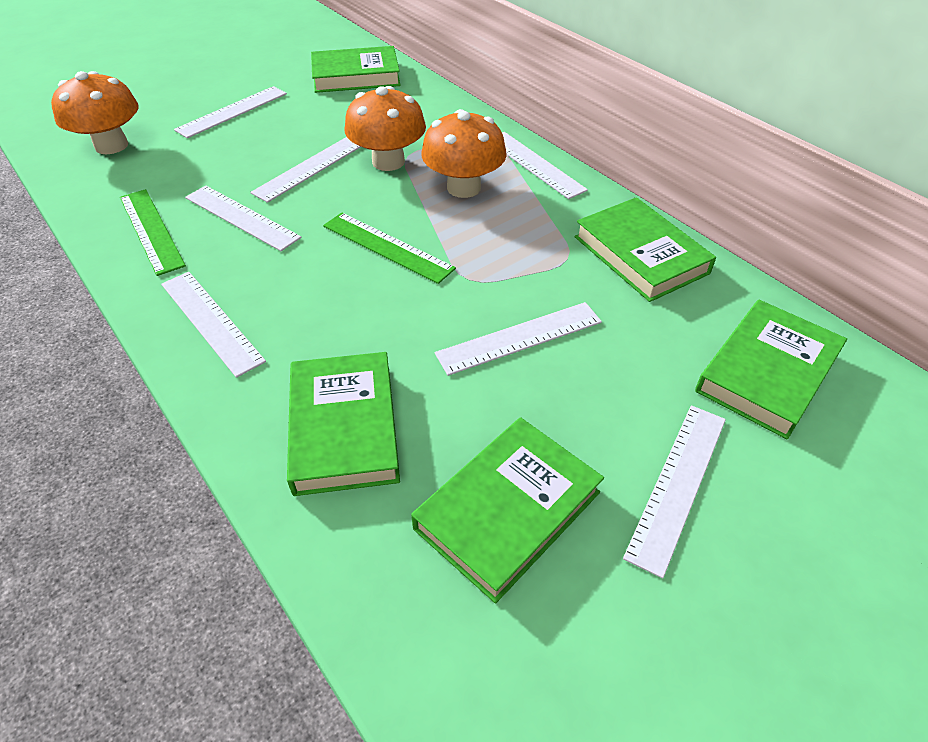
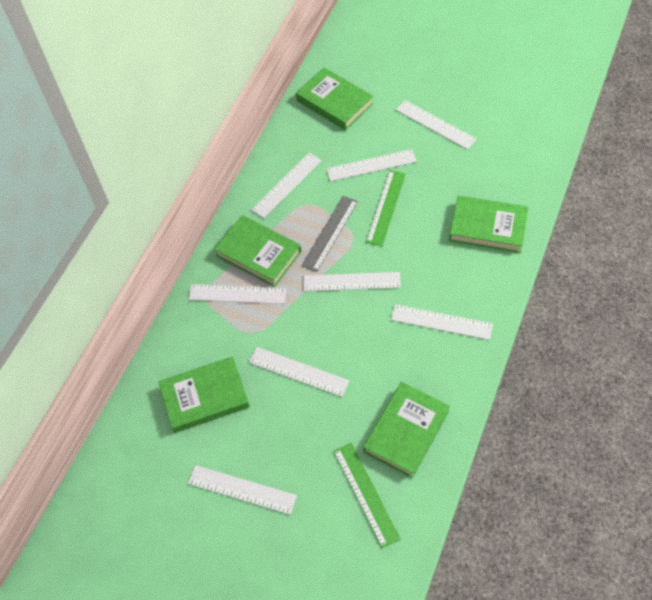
grey ruler: none = 0 -> [301,196,358,272] = 1
orange mushroom: [51,71,138,154] [345,86,426,171] [421,109,507,198] = 3 -> none = 0
white ruler: [161,272,266,378] [174,86,287,138] [185,186,301,251] [250,137,361,203] [435,302,602,376] [502,132,588,199] [623,405,726,578] = 7 -> [188,465,297,515] [189,284,286,304] [249,347,349,397] [251,153,322,218] [304,272,401,291] [326,149,417,182] [391,304,493,340] [396,100,477,150] = 8

